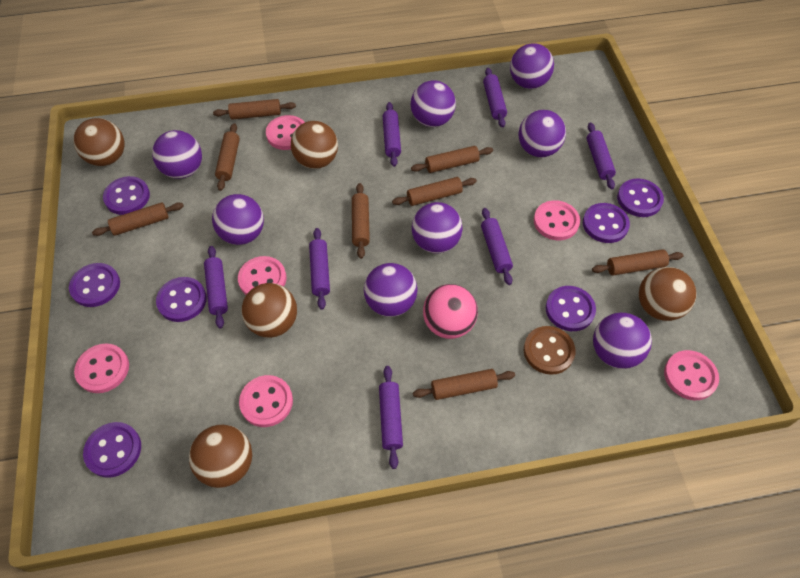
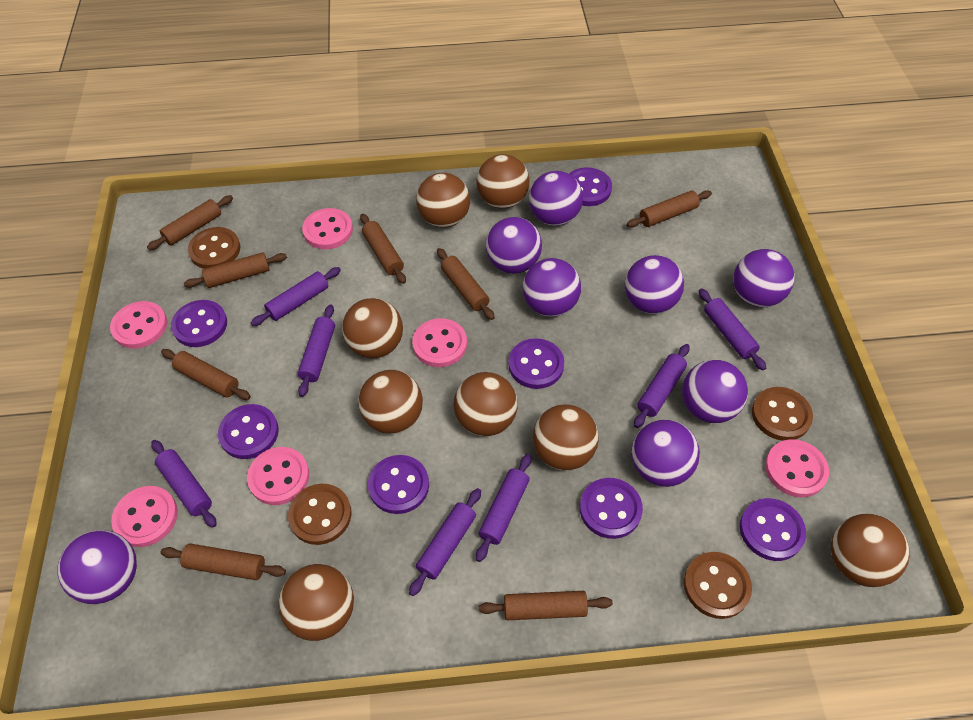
brown ball: [74,118,124,166] [189,425,252,488] [241,283,297,338] [291,121,338,169] [639,267,697,321] = 5 -> [279,564,354,641] [342,298,403,358] [359,370,423,434] [416,173,470,228] [454,372,518,436] [476,154,529,209] [533,404,599,471] [831,513,910,587] = 8
brown button: [524,326,575,375] = 1 -> [188,227,240,269] [288,484,352,545] [684,552,752,619] [752,387,813,441] = 4
pink ball: [423,284,478,339] = 1 -> none = 0

